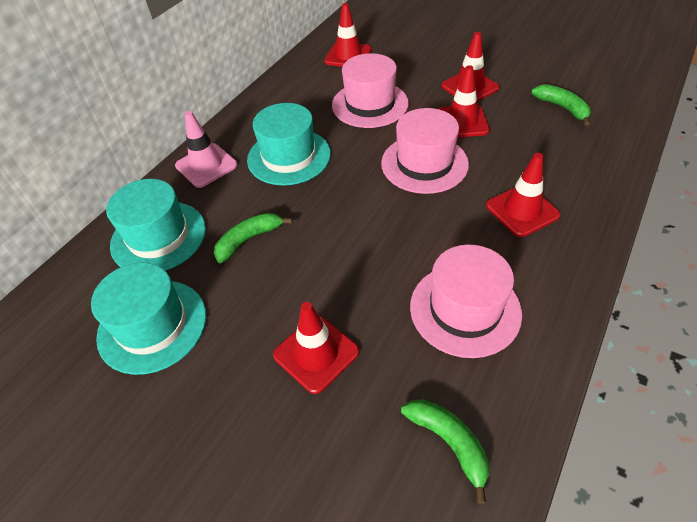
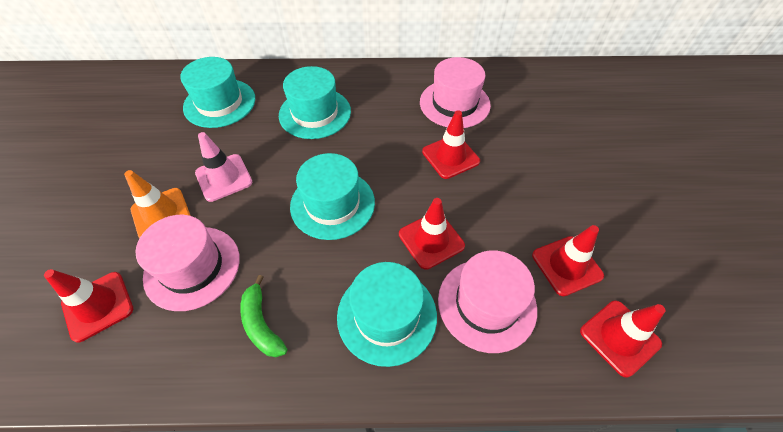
green banana: [214,213,292,263] [401,399,489,504] [531,84,591,126] = 3 -> [240,275,287,357] = 1
orange traffic cone: none = 0 -> [124,170,191,238] = 1
turquoise hat: [91,262,206,375] [106,179,206,271] [247,103,331,186] = 3 -> [180,57,255,128] [279,66,351,139] [290,153,375,240] [337,262,437,367] = 4

